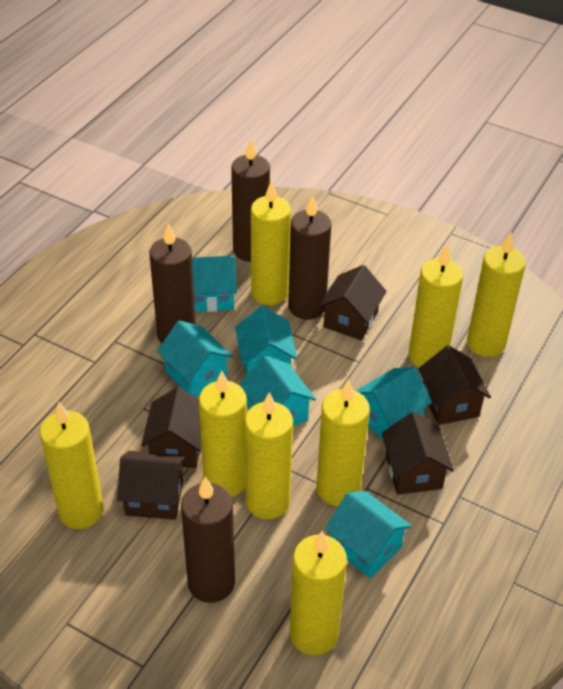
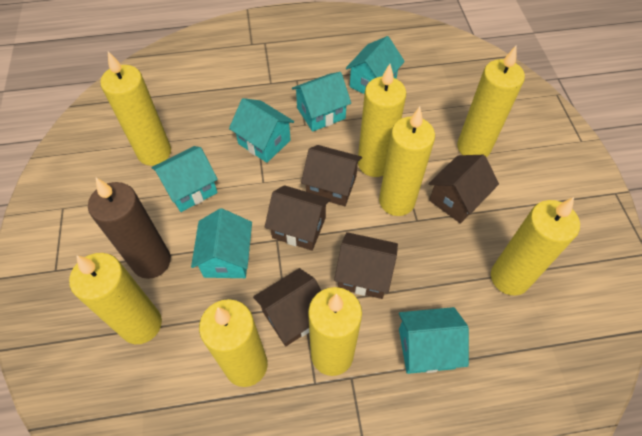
brown candle: [149,223,196,344] [181,477,235,603] [231,138,270,262] [288,194,331,320] = 4 -> [88,178,171,279] = 1

